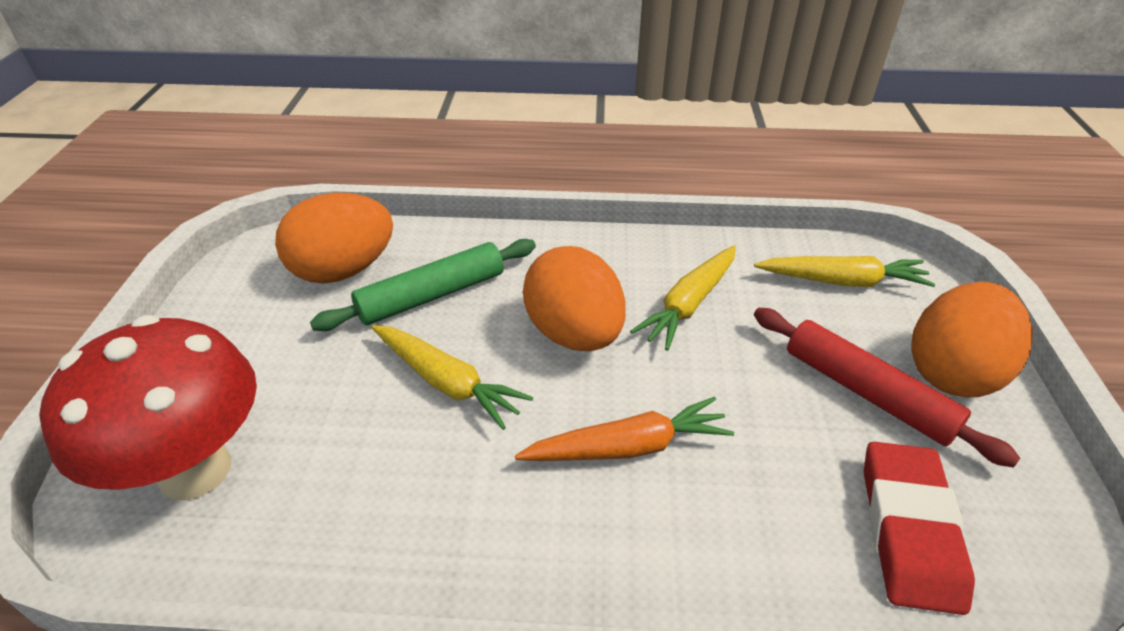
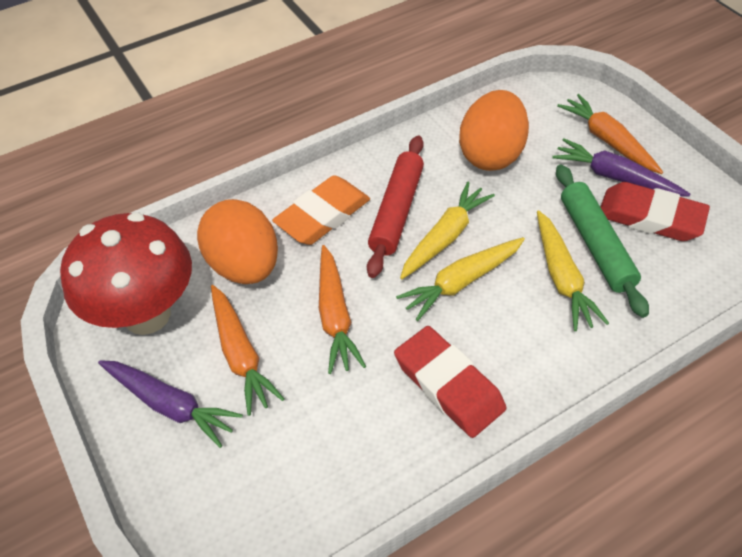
orange carrot: [515,397,734,461] = 1 -> [211,285,284,416] [319,245,366,374] [557,94,663,174] = 3
orange egg: [275,193,393,283] [523,246,626,351] [911,282,1033,397] = 3 -> [197,199,278,284] [459,90,529,171] = 2
orange eraser: none = 0 -> [272,175,370,245] = 1
purple carrot: none = 0 -> [98,360,243,448] [552,138,690,196] = 2
red eraser: [864,442,975,615] = 1 -> [394,326,506,438] [601,182,710,241] = 2

